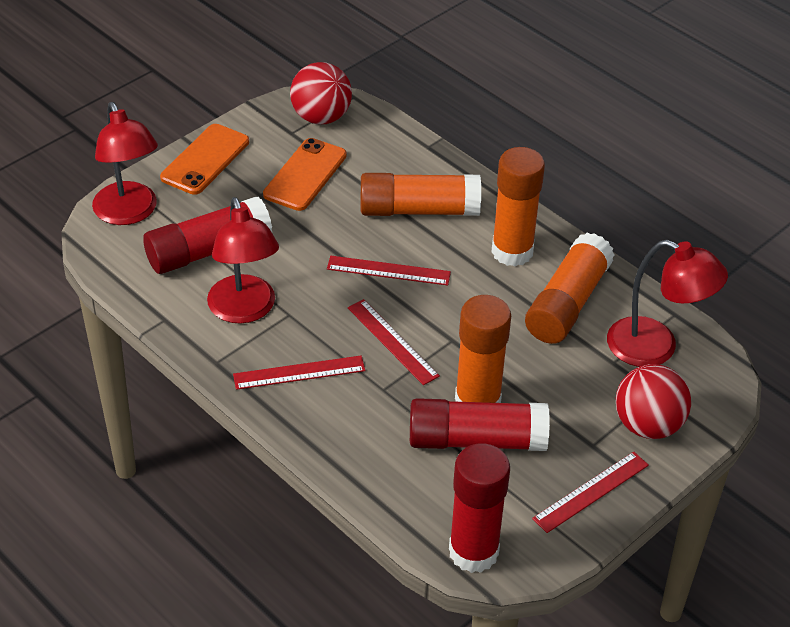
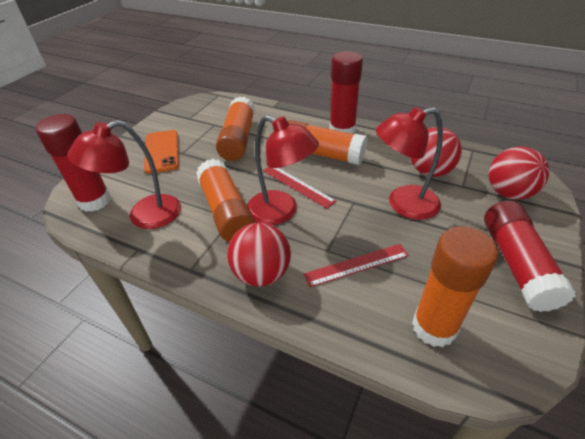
orange phone: [160,124,249,195] [263,138,347,211] = 2 -> [144,130,179,174] = 1
red ball: [290,62,352,124] [616,364,691,439] = 2 -> [227,223,291,287] [410,127,462,177] [489,147,550,200] = 3
red ruler: [233,356,366,390] [327,256,451,286] [348,299,440,385] [532,452,649,533] = 4 -> [263,167,336,209] [304,244,409,287] = 2

